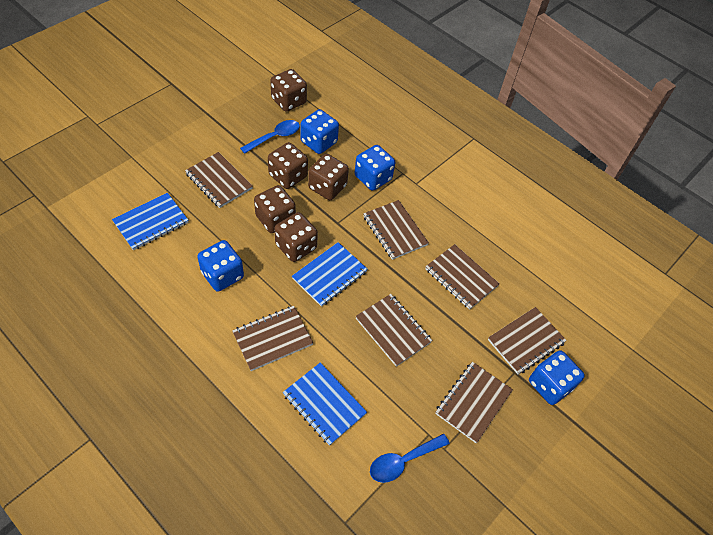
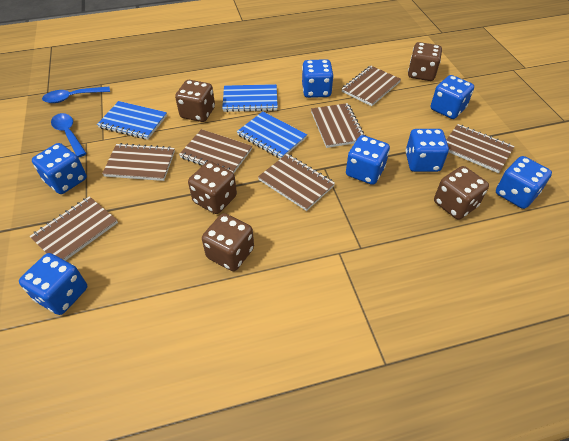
blue dice: [197,240,244,292] [300,109,339,154] [355,145,395,191] [529,350,585,405] = 4 -> [19,253,87,315] [32,143,87,194] [302,59,334,98] [346,135,390,185] [406,129,449,172] [431,75,474,119] [496,156,552,209] = 7

